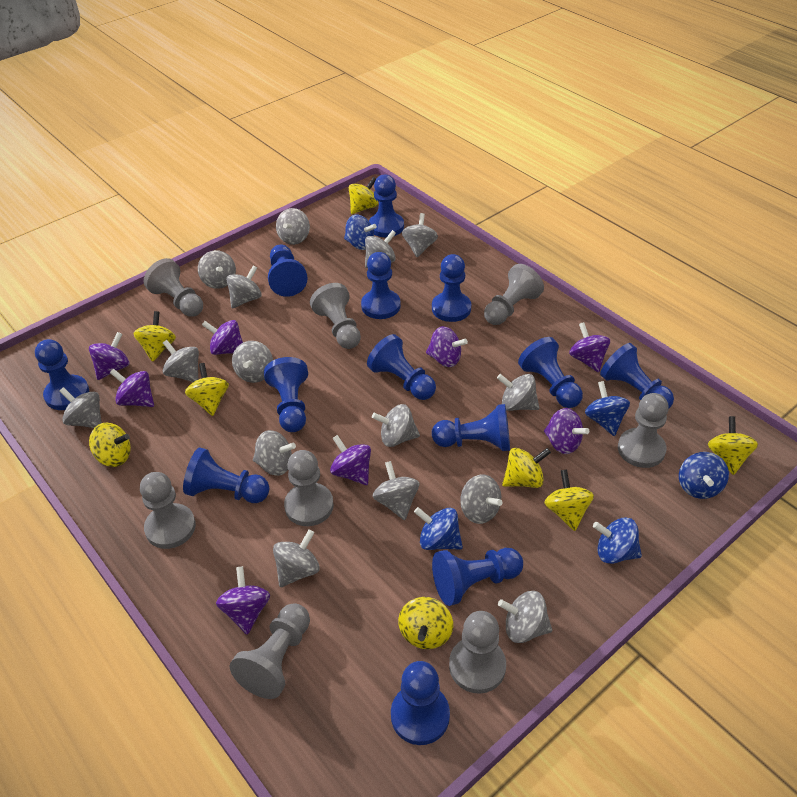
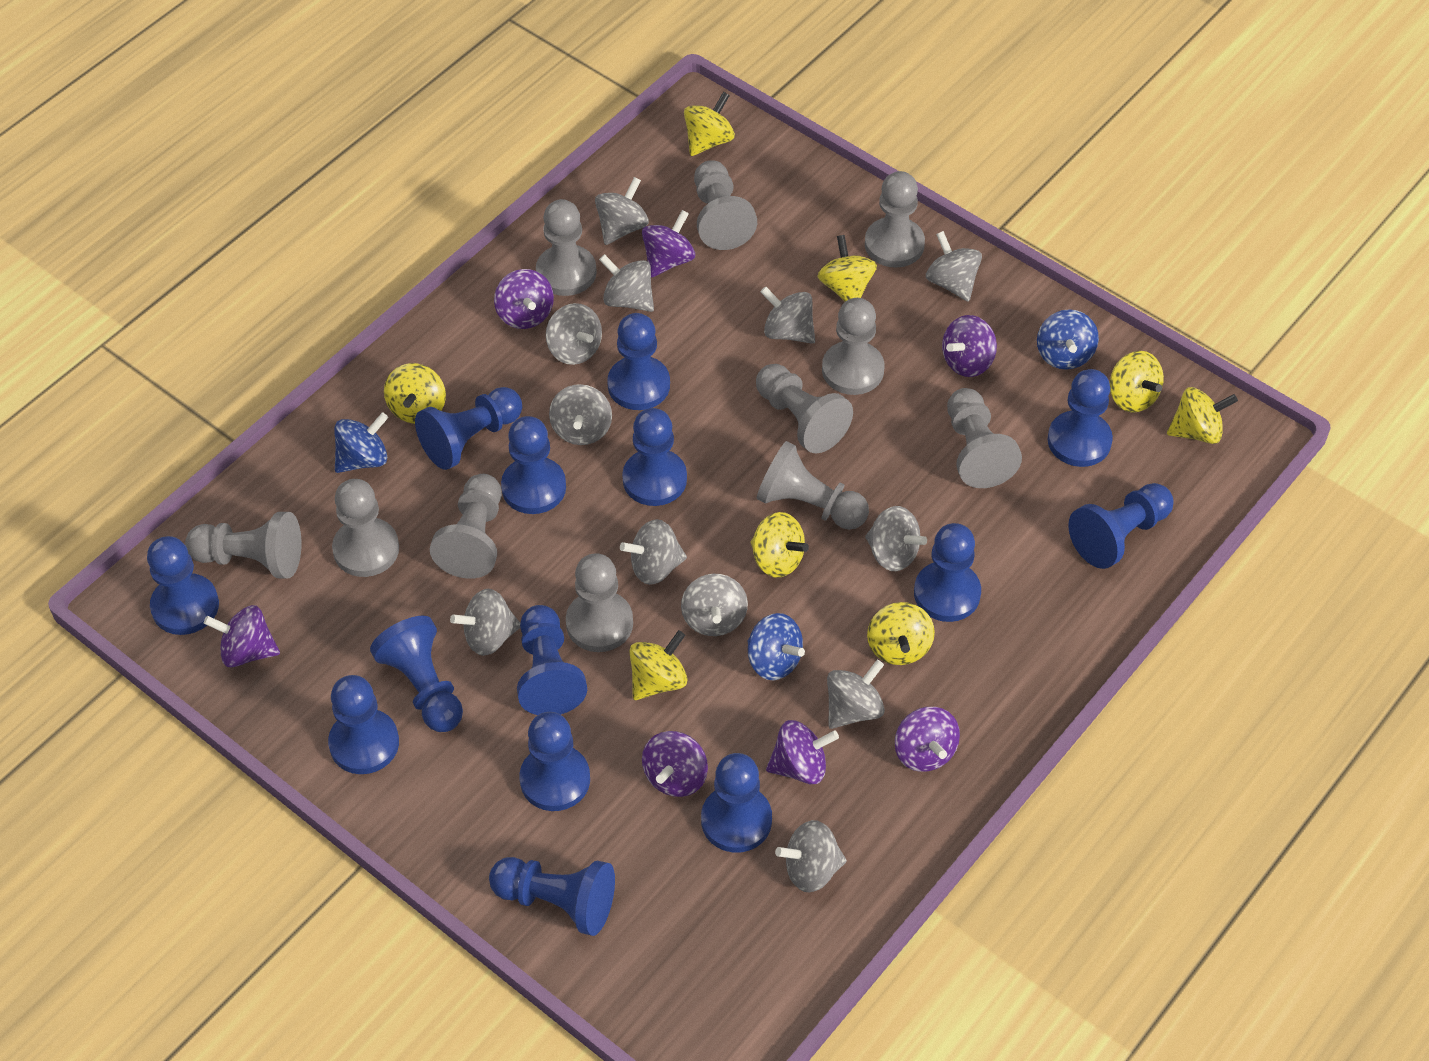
blue pawn: [35,339,89,410] [183,448,270,503] [264,357,308,432] [268,244,308,297] [361,252,401,319] [367,334,436,400] [369,175,404,237] [391,661,450,745] [432,254,471,322] [432,404,510,451] [432,548,523,606] [518,337,583,408] [600,343,674,408] = 13 -> [147,536,219,635] [328,675,399,774] [370,616,463,732] [415,387,522,470] [489,857,615,936] [501,416,566,514] [517,605,587,715] [520,712,590,811] [607,313,670,410] [622,408,687,506] [701,753,772,853] [914,523,981,622] [1047,369,1113,467] [1068,483,1174,569] = 14
blue spinning top: [344,215,377,250] [414,507,463,550] [585,381,630,436] [593,518,642,564] [679,452,729,499] = 5 -> [334,412,388,473] [747,613,805,680] [1037,309,1099,370] = 3
grey pawn: [140,472,196,549] [144,258,203,317] [230,603,310,699] [284,450,334,526] [310,283,361,349] [449,611,506,694] [484,264,544,325] [618,393,669,468] = 8 -> [185,512,302,579] [332,479,399,577] [430,474,502,579] [536,199,597,296] [566,553,633,652] [694,160,757,250] [756,364,853,453] [757,441,869,530] [822,298,885,395] [865,171,925,268] [947,388,1022,488] = 11
grey spinning top: [60,387,102,428] [163,340,199,382] [198,250,236,289] [226,265,262,308] [232,341,273,383] [253,430,296,476] [273,529,320,587] [276,208,310,245] [365,230,396,268] [372,404,420,447] [372,461,419,520] [402,213,438,257] [460,474,503,524] [497,374,539,411] [498,591,552,643] = 15 -> [450,589,520,656] [546,303,602,365] [549,384,612,445] [595,177,649,245] [599,254,654,312] [620,519,687,585] [681,574,748,636] [760,287,815,344] [775,820,847,893] [827,659,885,729] [865,506,927,571] [926,231,982,302] = 12
purple spinning top: [89,332,129,380] [110,369,154,407] [202,320,243,355] [216,566,270,634] [330,435,371,485] [426,326,468,367] [544,408,589,454] [569,322,610,372] = 8 -> [204,605,280,667] [494,269,554,329] [642,210,695,277] [642,731,708,797] [766,720,839,784] [895,707,960,772] [942,315,997,377] = 7

